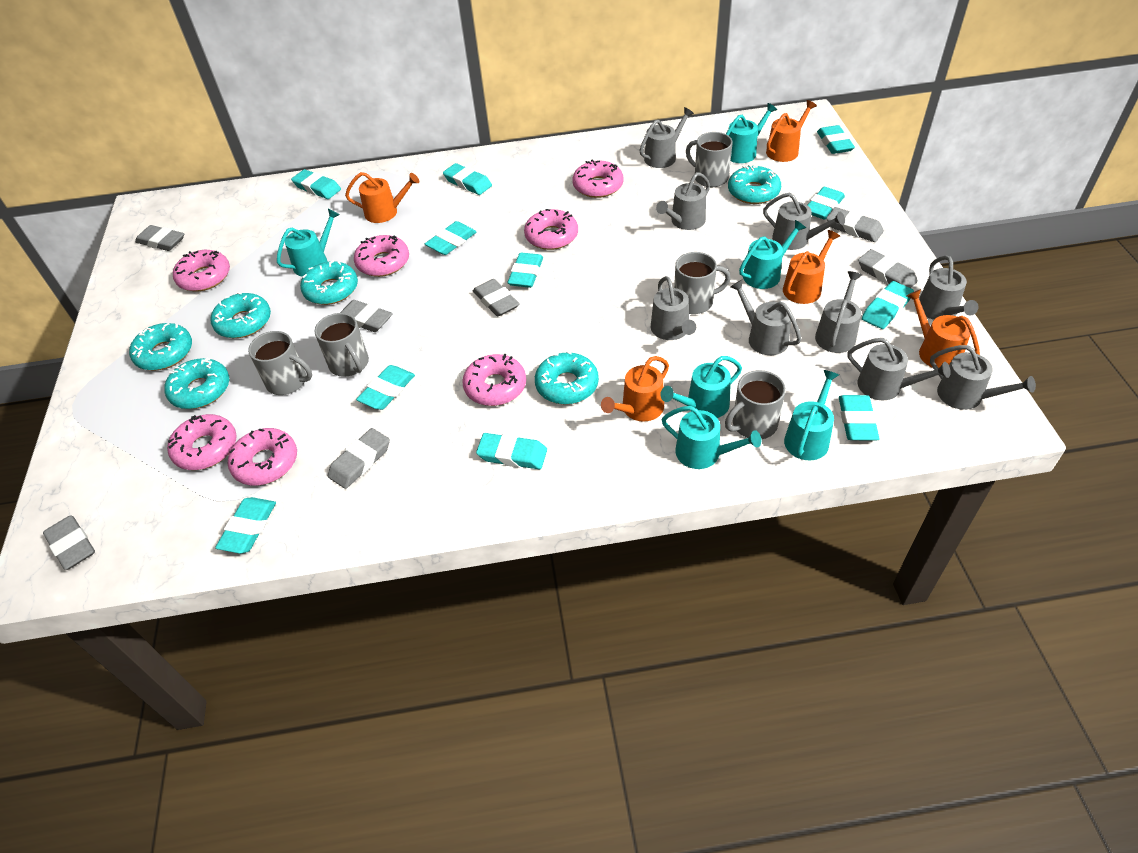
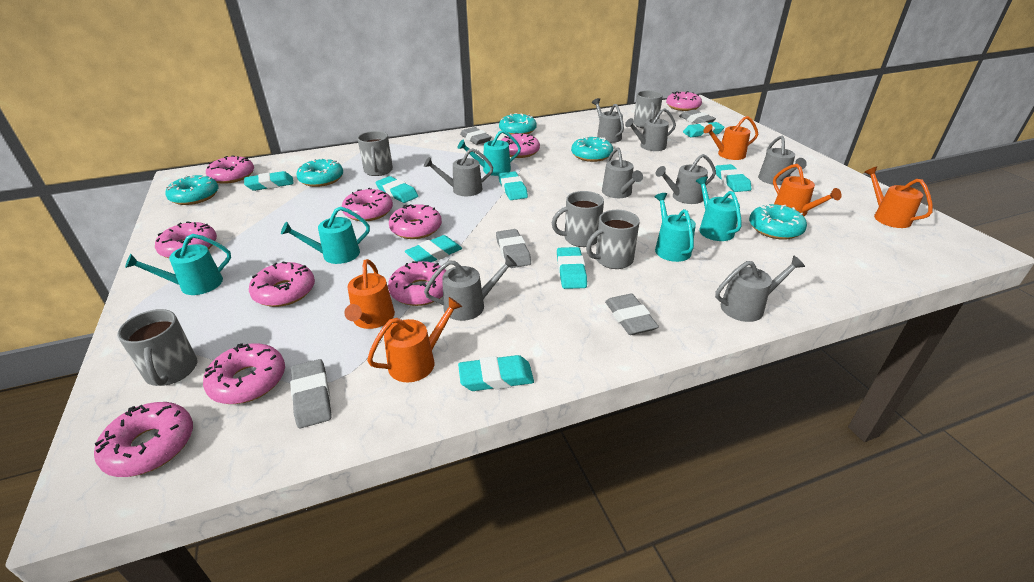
grey eraser: [43,515,95,570] [135,225,184,251] [328,428,390,489] [340,300,393,332] [473,279,520,316] [826,207,884,242] [858,249,918,288] = 7 -> [290,359,331,428] [460,127,492,145] [496,229,531,268] [605,294,659,335] [679,110,716,124] = 5
grey watering can: [640,107,694,168] [651,276,696,340] [656,172,710,230] [730,279,802,355] [763,193,845,250] [815,271,862,353] [848,338,951,400] [919,256,979,320] [930,345,1036,410] = 9 -> [424,148,493,196] [424,255,517,321] [592,98,624,143] [602,147,643,198] [625,108,676,151] [656,154,716,204] [715,255,805,322] [758,136,807,185] = 8
pink donut: [167,414,237,470] [173,250,230,291] [228,428,297,486] [354,235,409,277] [462,354,526,406] [524,209,578,250] [572,160,623,198] = 7 -> [94,402,193,477] [155,221,217,258] [203,343,285,404] [206,155,254,184] [249,262,315,307] [342,188,393,221] [388,261,446,306] [389,204,442,239] [501,133,540,158] [666,91,702,111] = 10
turquoise donut: [129,323,192,371] [164,358,229,409] [211,292,271,338] [300,261,358,305] [535,351,599,404] [728,164,781,204] = 6 -> [165,175,218,205] [296,158,343,187] [499,113,537,134] [571,136,613,162] [749,204,807,240] = 5
turquoise eraser: [215,497,276,554] [291,169,341,199] [356,365,415,410] [425,221,476,255] [443,163,492,195] [476,433,547,469] [508,252,543,288] [808,187,845,220] [817,125,855,154] [839,395,879,440] [862,281,914,329] = 11 -> [244,171,294,191] [376,176,418,203] [405,235,462,262] [458,355,534,391] [498,171,528,200] [557,247,587,289] [683,122,725,137] [715,164,752,192] = 8
turquoise watering can: [277,209,340,276] [660,356,742,418] [662,406,761,469] [726,103,777,163] [739,220,806,289] [784,370,839,460] = 6 -> [125,234,231,295] [281,207,370,264] [458,130,521,176] [654,193,696,262] [696,177,742,241] = 5

